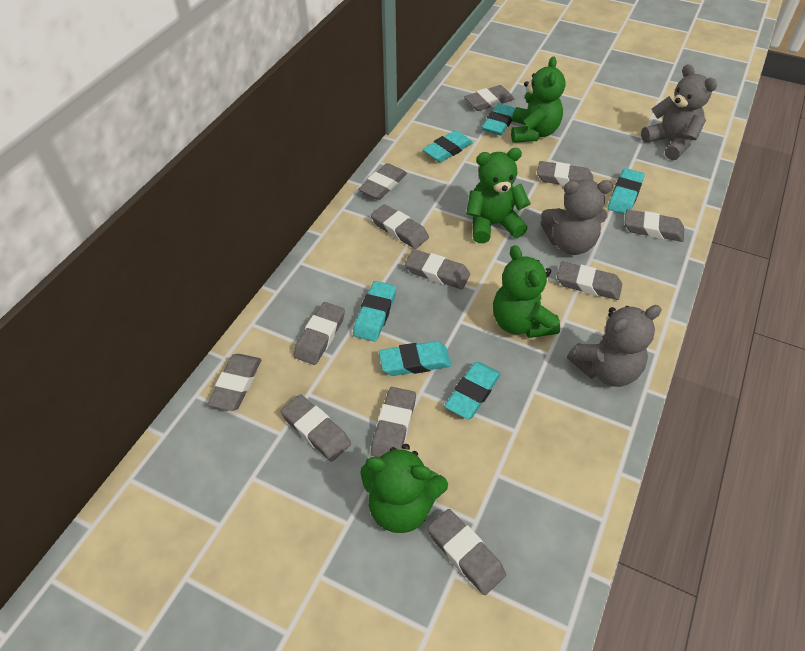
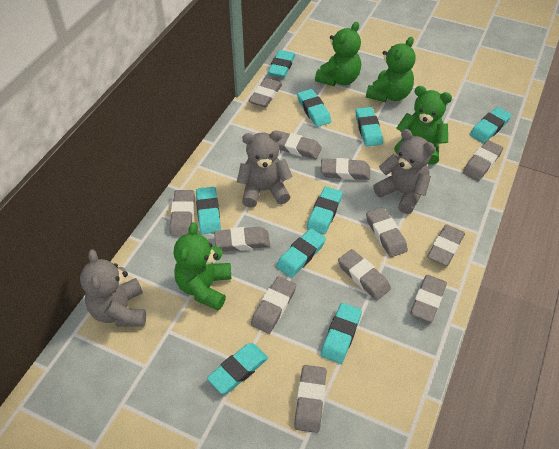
turquoise eraser: [353,281,396,342] [379,341,451,376] [422,130,473,162] [444,362,501,419] [482,103,515,135] [608,168,644,215] = 6 -> [196,187,221,234] [207,343,268,394] [268,50,295,78] [276,228,326,278] [297,89,332,127] [307,187,342,234] [321,303,362,364] [355,107,383,147] [470,107,512,143] = 9

